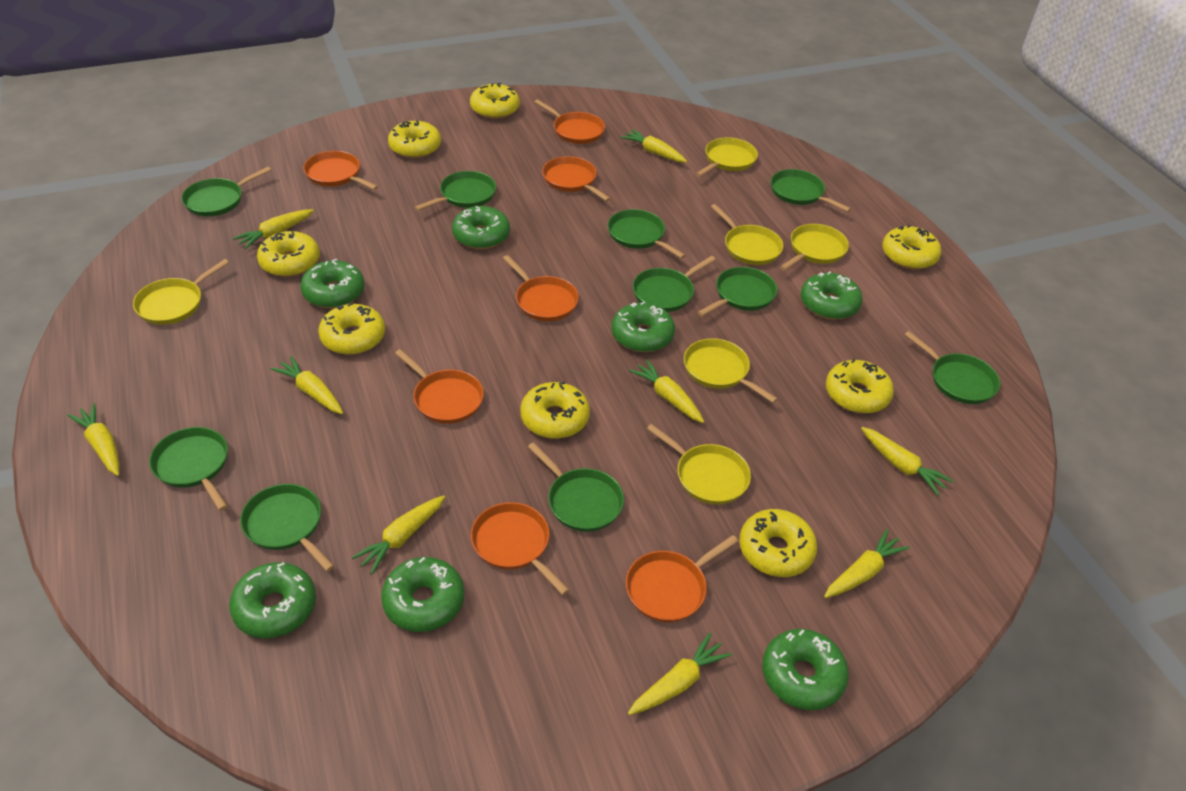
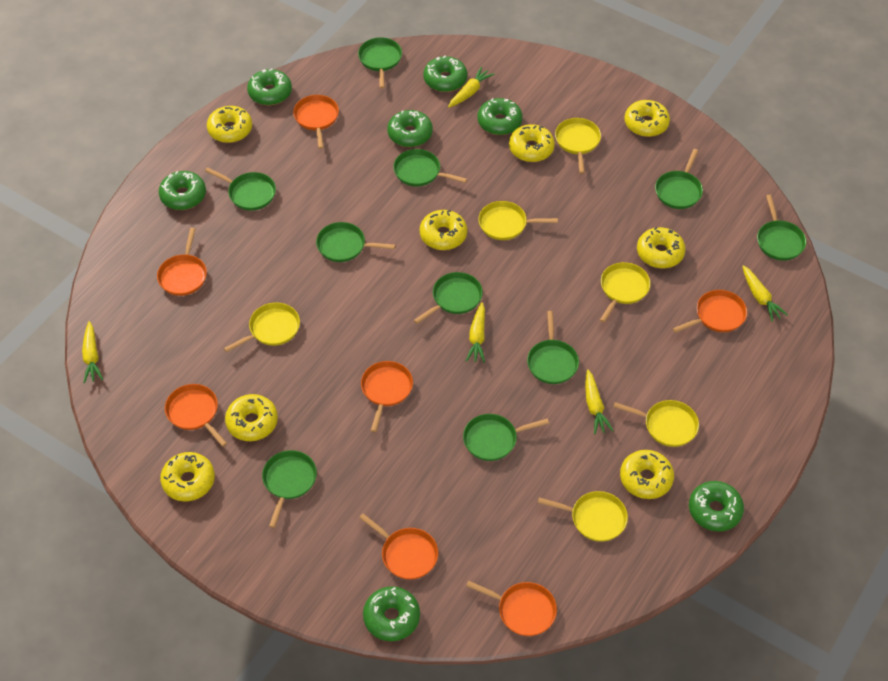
yellow carrot: [67,403,120,476] [233,209,314,250] [271,356,343,414] [351,495,445,574] [621,129,687,163] [628,633,732,715] [629,360,704,423] [824,529,910,598] [861,427,953,495] = 9 -> [82,321,103,383] [448,67,495,107] [466,302,485,363] [585,369,613,434] [742,265,788,322] = 5

